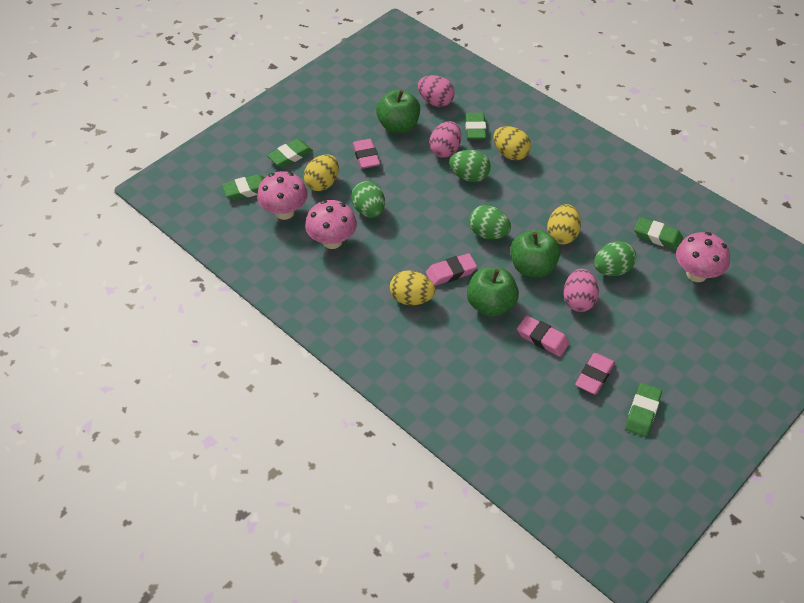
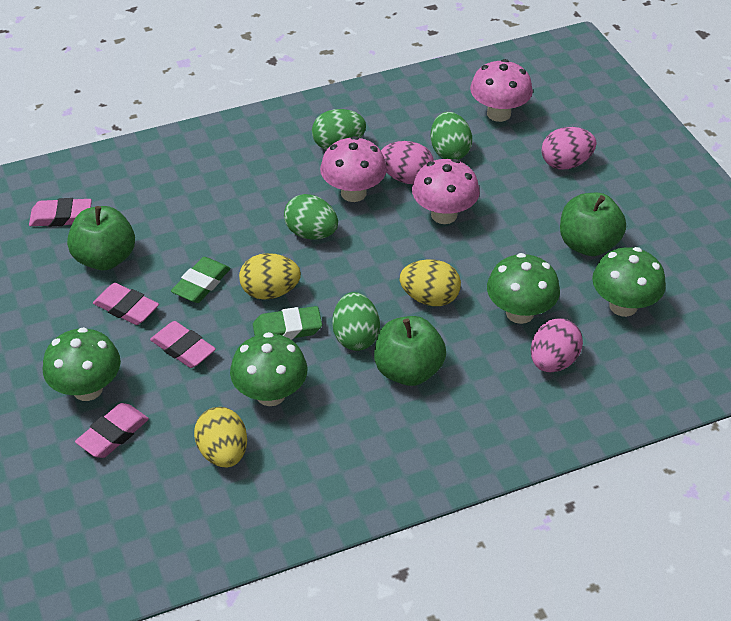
green eraser: [222,174,265,200] [267,139,313,167] [465,113,486,140] [625,383,662,437] [634,217,683,250] = 5 -> [171,257,230,303] [253,306,322,340] = 2
green mushroom: none = 0 -> [43,327,121,401] [230,332,308,406] [487,253,560,324] [592,247,666,317] = 4
yellow egg: [304,154,339,191] [390,270,435,305] [493,126,531,160] [547,204,581,245] = 4 -> [194,407,247,467] [239,253,301,300] [400,259,461,306] = 3

